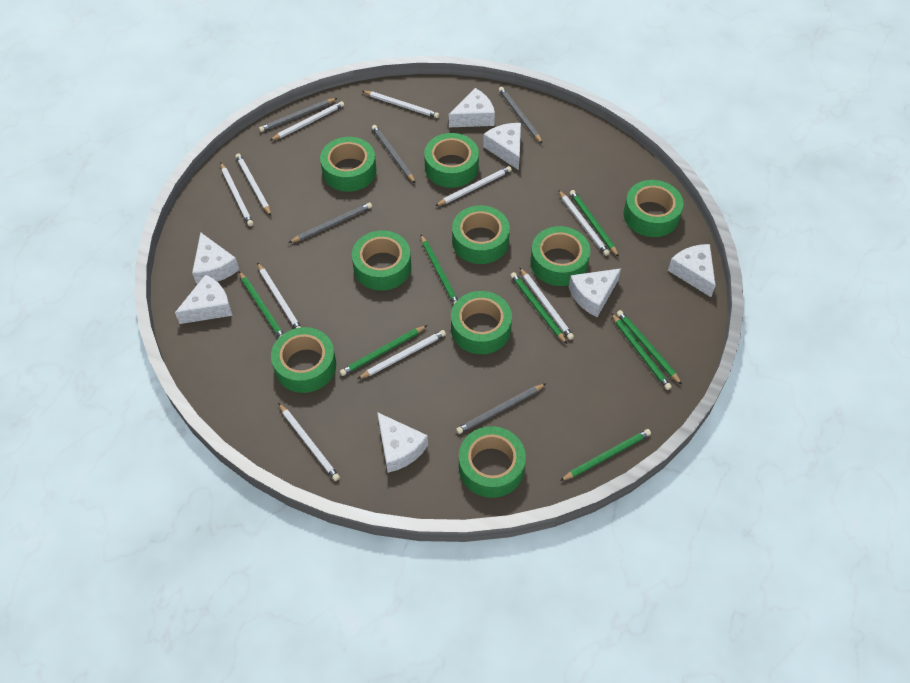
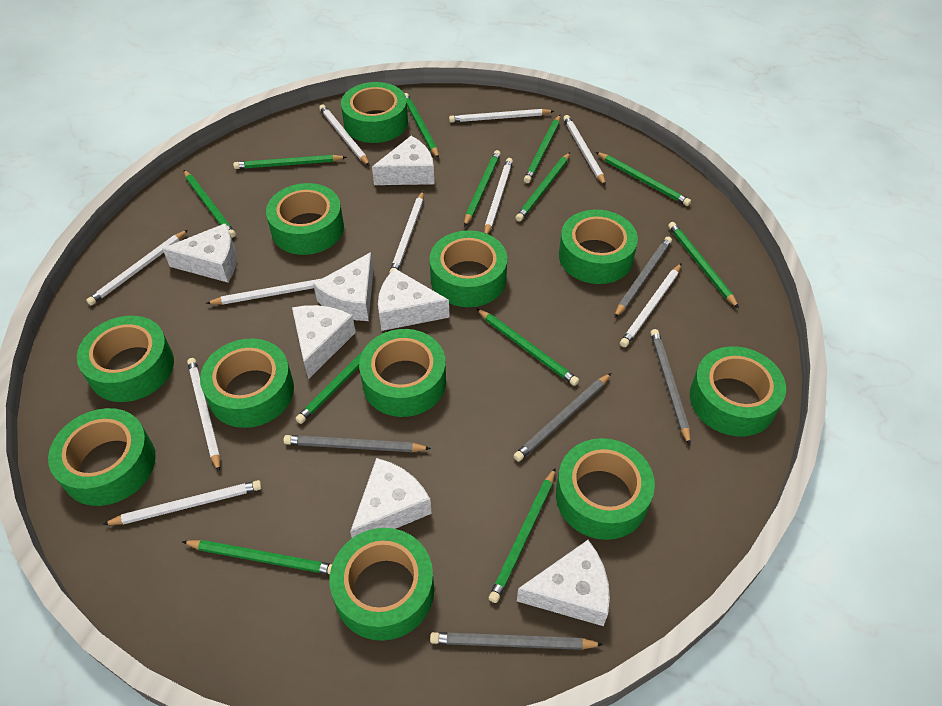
green pencil: [239,271,284,337] [340,325,427,376] [421,235,458,304] [511,272,567,344] [560,429,651,481] [570,190,619,257] [611,313,672,390] [617,310,682,385] = 8 -> [182,540,332,575] [184,170,236,238] [233,155,347,169] [296,330,390,424] [404,93,439,158] [464,150,501,227] [476,308,579,386] [489,468,556,603] [516,152,570,222] [524,115,560,183] [596,152,691,206] [668,222,739,308] = 12
green tape: [271,327,336,393] [320,137,376,192] [352,231,411,291] [424,133,479,188] [451,291,512,354] [452,205,510,264] [459,426,526,498] [530,226,591,286] [623,180,684,237] = 9 -> [48,408,156,506] [77,316,174,402] [200,338,294,428] [266,183,344,255] [329,528,434,641] [341,82,408,143] [359,329,446,417] [429,230,507,307] [556,438,655,540] [559,210,638,284] [690,346,786,436] = 11

